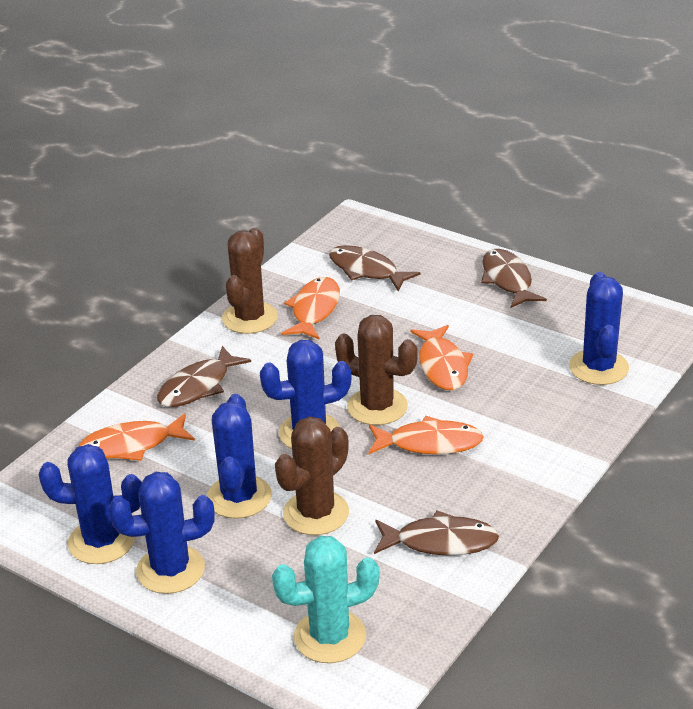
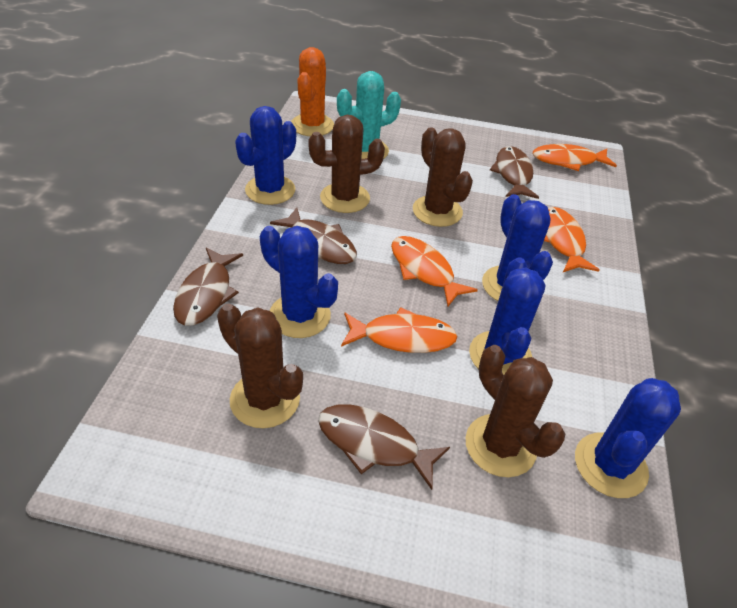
brown cactus: [222,228,278,334] [275,416,349,535] [335,315,418,425] = 3 -> [217,303,303,428] [308,115,385,213] [413,127,473,227] [466,345,565,477] = 4
orange cactus: none = 0 -> [291,47,334,136] = 1

